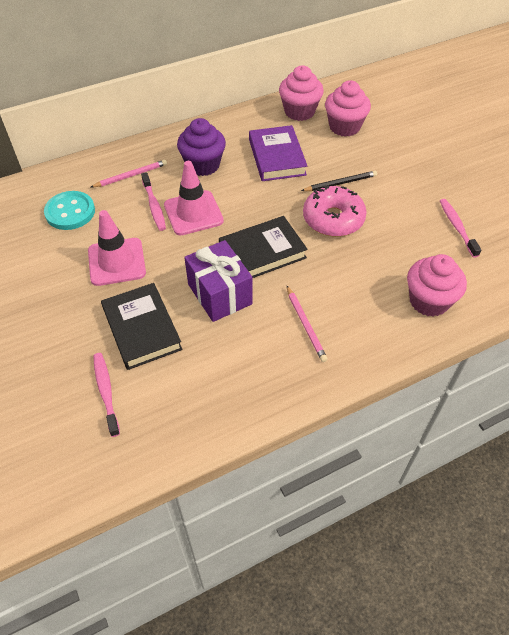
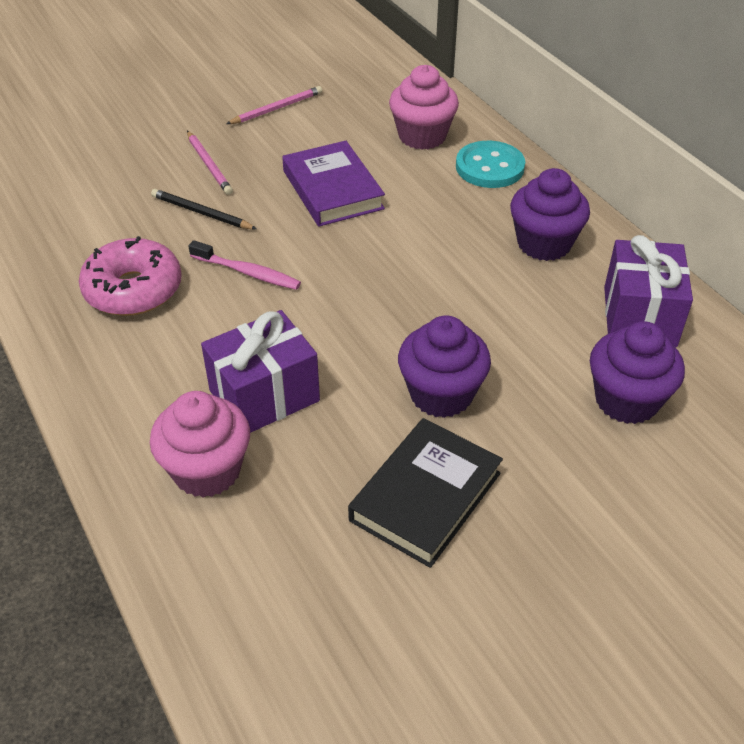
black book: [101,283,182,370] [219,216,308,278] = 2 -> [348,418,503,568] = 1
pink cupcake: [279,65,324,121] [325,80,371,137] [407,254,467,317] = 3 -> [150,391,250,498] [389,65,459,150] = 2
pink toothbrush: [93,353,120,437] [141,172,166,231] [440,199,482,258] = 3 -> [189,240,301,290] = 1
pink traffic cone: [88,210,146,286] [164,161,224,236] = 2 -> none = 0
purple cupcake: [177,118,226,176] = 1 -> [398,316,491,418] [510,168,590,261] [590,321,685,424] = 3
purple gift: [184,240,253,322] = 1 -> [201,310,320,433] [604,235,693,347] = 2

